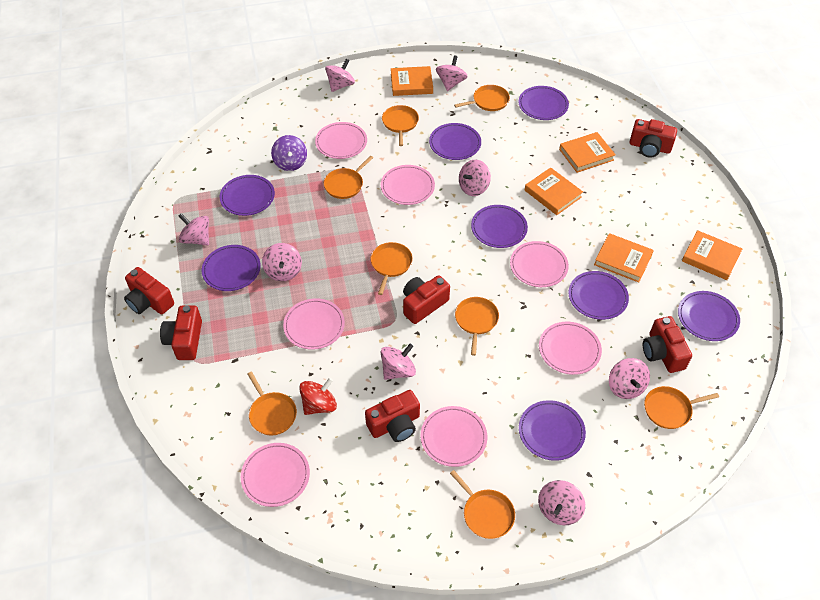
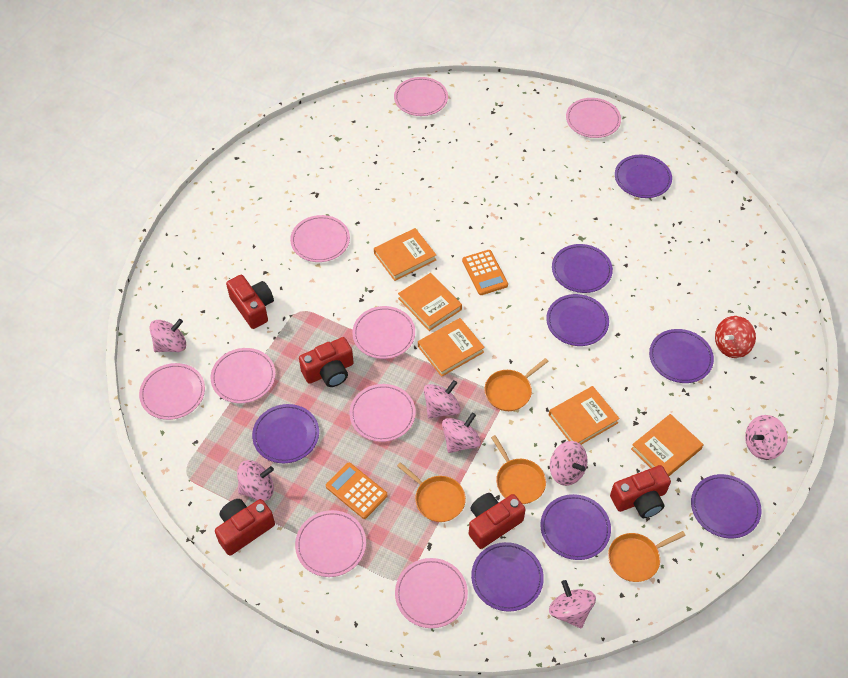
orange calculator: none = 0 -> [326,463,388,519] [462,250,508,295] = 2
orange pan: [248,372,297,436] [324,156,373,199] [371,242,413,295] [382,105,419,146] [450,470,515,539] [454,85,510,111] [455,297,499,356] [644,386,719,429] = 8 -> [397,462,466,522] [484,358,549,411] [491,435,546,504] [608,531,686,582] = 4
pink plate: [241,443,310,507] [283,298,345,350] [315,122,367,159] [381,165,435,205] [421,406,487,467] [510,241,569,287] [539,322,602,375] = 7 -> [139,363,205,420] [211,348,276,403] [290,215,350,262] [295,510,366,577] [350,384,416,442] [352,306,415,359] [394,77,448,116] [395,558,468,628] [566,98,621,138] = 9
pink spinning top: [179,213,209,245] [262,243,302,281] [325,59,355,92] [381,344,416,380] [436,55,468,91] [459,160,491,196] [538,480,585,525] [609,358,650,399] = 8 -> [149,319,186,352] [237,460,274,501] [424,380,461,418] [442,413,481,453] [549,580,596,628] [550,441,588,486] [745,415,788,460] = 7
purple spinning top: [271,135,307,171] = 1 -> none = 0
red camera: [124,267,174,314] [160,305,202,360] [365,390,420,442] [403,275,450,324] [629,119,677,158] [643,316,692,373] = 6 -> [215,499,275,556] [226,275,274,329] [299,337,354,387] [469,493,526,549] [610,465,671,518] = 5

